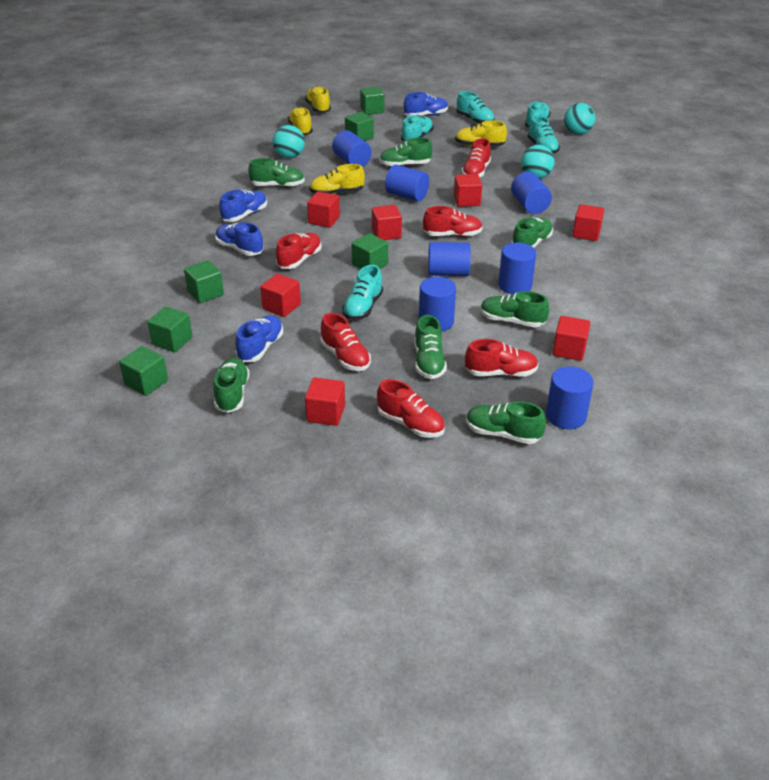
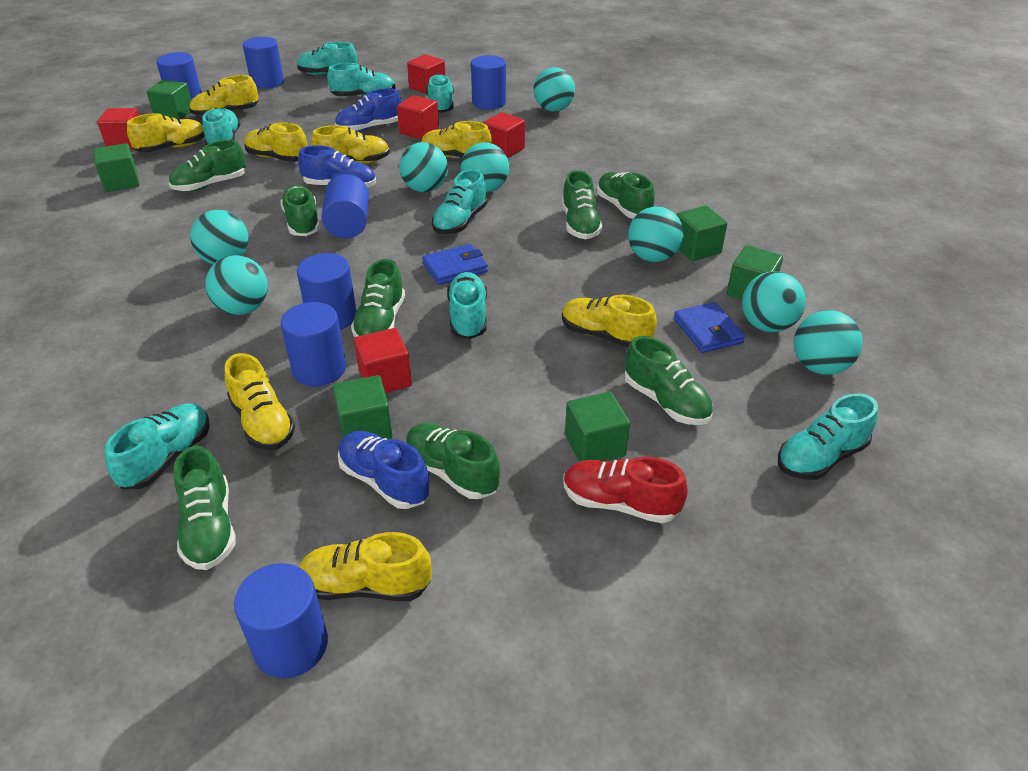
blue shoe: [215,222,264,256] [219,190,267,222] [235,315,283,362] [404,92,448,116] = 4 -> [298,145,376,188] [335,88,402,132] [338,431,430,509] = 3
blue wallet: none = 0 -> [422,244,488,285] [674,302,745,353] = 2
green shoe: [214,358,250,413] [248,158,305,187] [380,138,432,167] [414,315,447,379] [466,401,546,444] [481,291,549,327] [511,217,553,248] = 7 -> [169,140,246,192] [174,446,236,570] [281,185,320,236] [351,259,405,337] [406,423,500,499] [562,170,603,239] [597,172,655,219] [624,336,713,425] = 8
red cube: [260,273,301,317] [305,377,345,426] [307,191,340,228] [372,205,402,240] [454,174,482,207] [552,316,590,361] [572,204,604,241] = 7 -> [97,108,139,149] [354,328,412,393] [397,95,439,139] [407,54,446,94] [483,112,525,158] = 5
red shoe: [276,233,322,269] [321,313,371,371] [377,379,445,438] [423,206,483,237] [461,138,491,177] [465,339,538,377] = 6 -> [563,457,688,523] = 1
turquoise ball: [273,125,305,158] [521,145,555,179] [564,103,595,135] = 3 -> [190,210,248,264] [205,255,268,315] [399,142,448,192] [461,142,509,193] [534,67,575,111] [628,207,683,262] [742,271,806,332] [794,310,863,375] = 8
turquoise shoe: [342,265,383,320] [401,115,433,141] [457,91,495,124] [525,101,551,127] [527,116,560,154] = 5 -> [105,403,210,489] [203,108,241,145] [297,42,357,75] [327,63,395,96] [426,74,454,113] [432,169,487,234] [447,272,487,339] [778,393,878,480] = 8
yellow shoe: [288,107,313,135] [305,86,331,113] [309,164,365,194] [455,121,507,146] = 4 -> [127,113,205,153] [189,75,258,117] [225,353,295,450] [244,122,307,162] [299,532,432,601] [311,125,390,163] [422,121,492,157] [562,295,657,348] = 8

